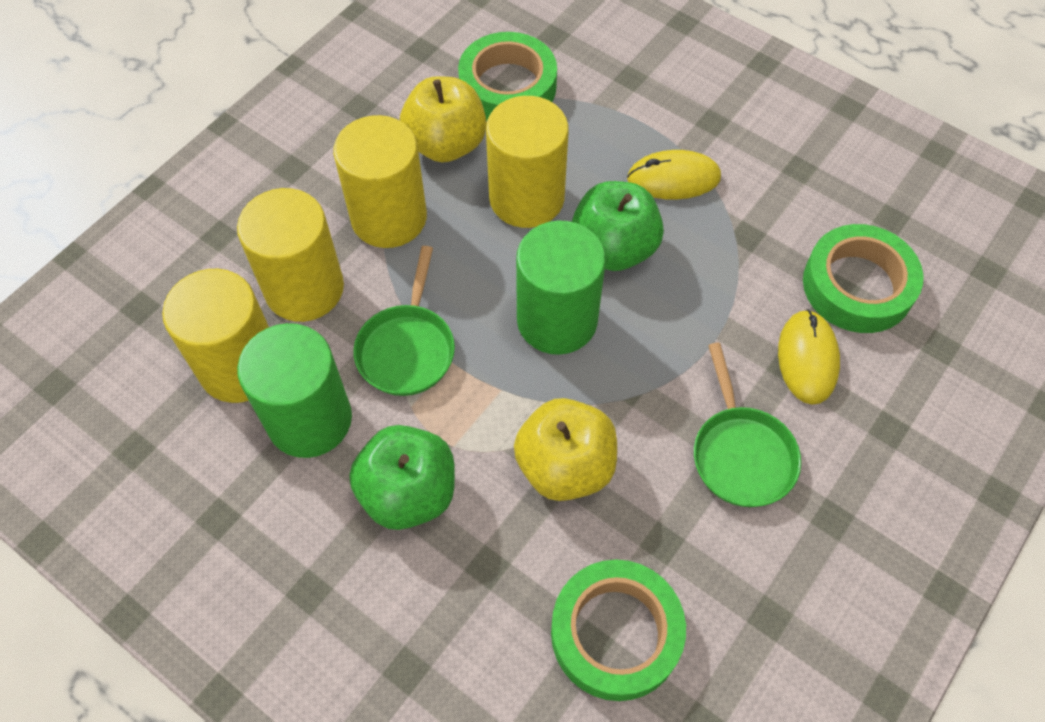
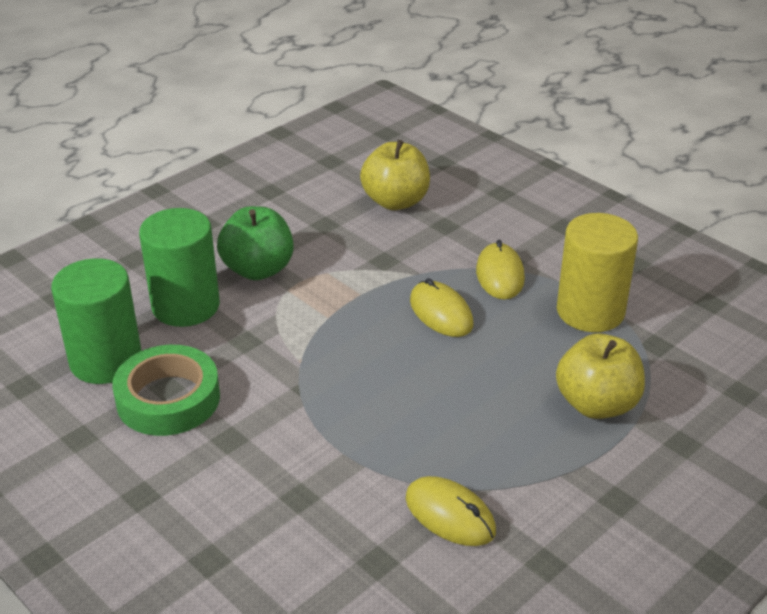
green apple: [349,425,455,530] [572,181,664,271] = 2 -> [217,206,293,280] = 1
green pan: [353,246,455,396] [694,343,801,507] = 2 -> none = 0
green tape: [458,32,557,120] [551,559,686,701] [803,224,924,333] = 3 -> [112,345,220,436] = 1
yellow cylinder: [162,269,269,403] [237,188,344,322] [333,115,427,248] [486,96,569,228] = 4 -> [557,213,638,332] = 1
yellow mouse: [627,150,721,200] [778,309,840,405] = 2 -> [406,476,496,546] [410,278,474,337] [476,240,525,300] = 3

